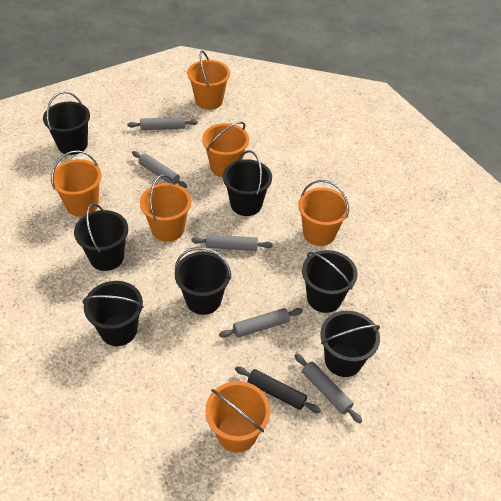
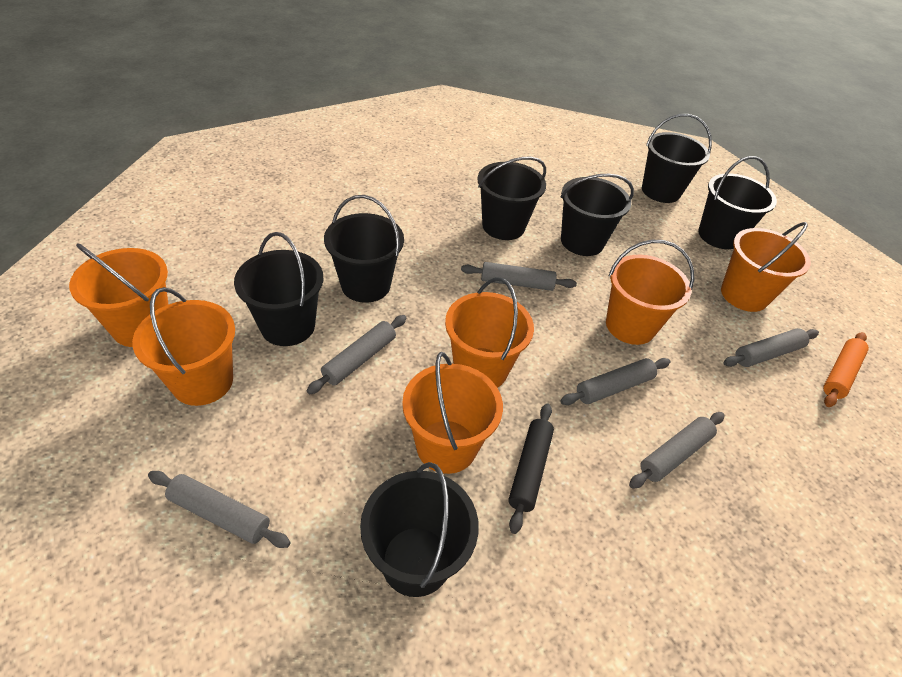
grey rolling pin: [127,117,198,130] [132,151,187,188] [191,234,273,251] [219,308,303,338] [295,354,362,423] = 5 -> [148,471,291,548] [306,315,406,394] [461,262,577,291] [560,358,670,405] [629,412,725,489] [723,328,819,367] = 6
orange rolling pin: none = 0 -> [823,332,869,407] = 1

